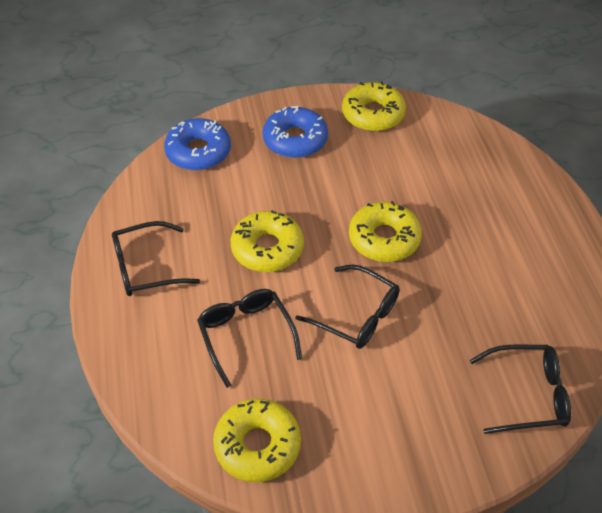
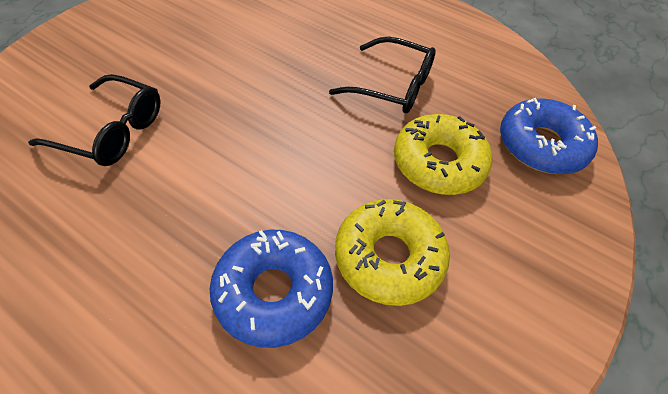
black glasses: [112,221,200,296] [197,289,302,388] [295,264,399,349] [470,345,571,434] = 4 -> [28,74,160,166] [329,37,436,113] = 2
yellow donut: [213,398,301,482] [230,210,304,272] [342,81,406,131] [349,201,422,262] = 4 -> [335,199,450,306] [394,114,492,195] = 2

